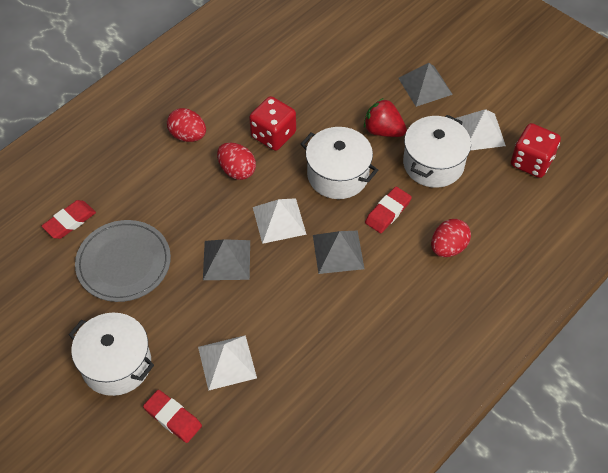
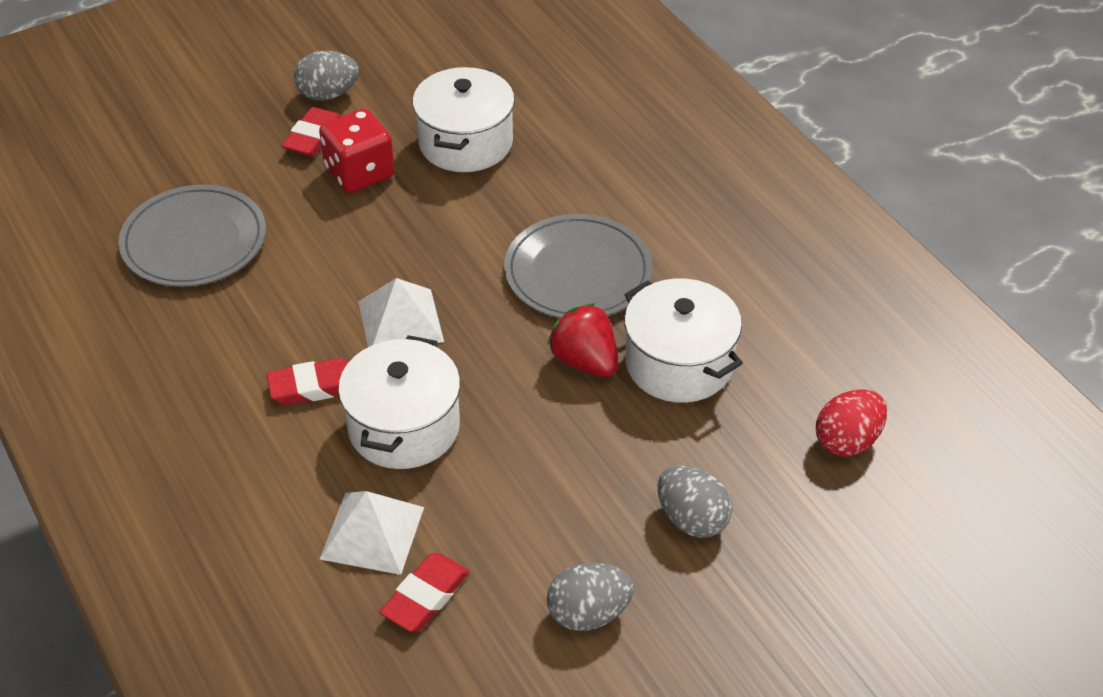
grey egg: none = 0 -> [294,51,359,101] [547,562,634,631] [658,465,732,538] = 3
grey plate: [75,220,171,302] = 1 -> [118,185,266,287] [504,214,652,318] = 2
grey pyramid: [203,239,250,280] [313,231,364,274] [398,63,453,107] = 3 -> none = 0
red dice: [249,96,296,151] [511,123,561,178] = 2 -> [319,109,395,193] = 1
red egg: [167,108,206,142] [217,142,256,180] [431,219,471,257] = 3 -> [816,389,887,457] = 1
white pyramid: [198,335,257,391] [253,198,307,244] [456,109,506,151] = 3 -> [320,491,424,575] [358,278,444,347] = 2

